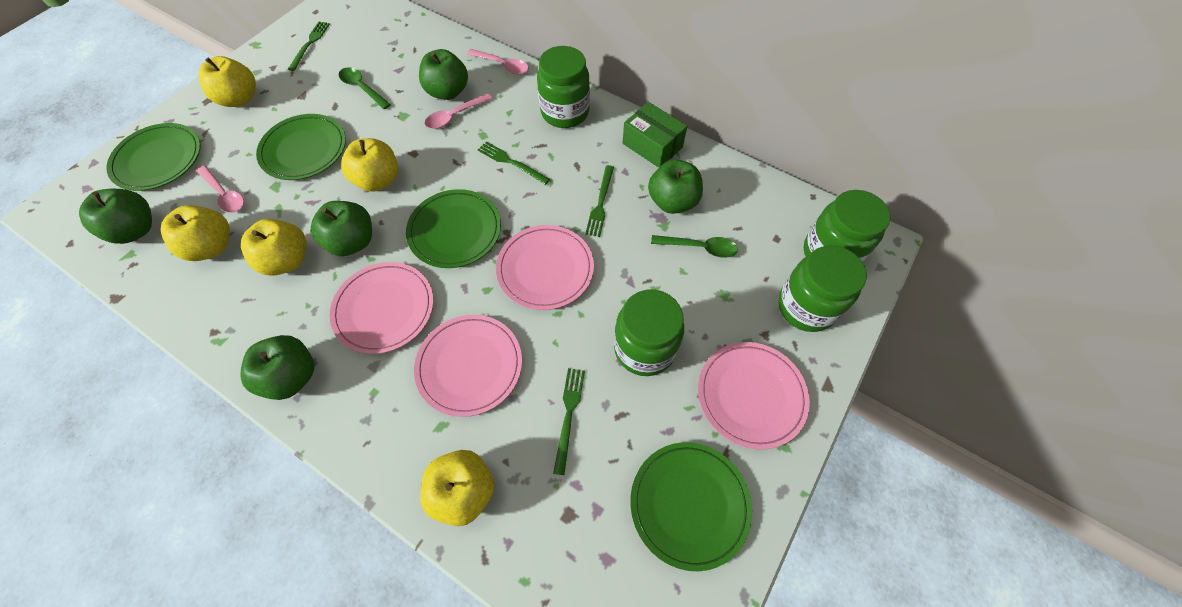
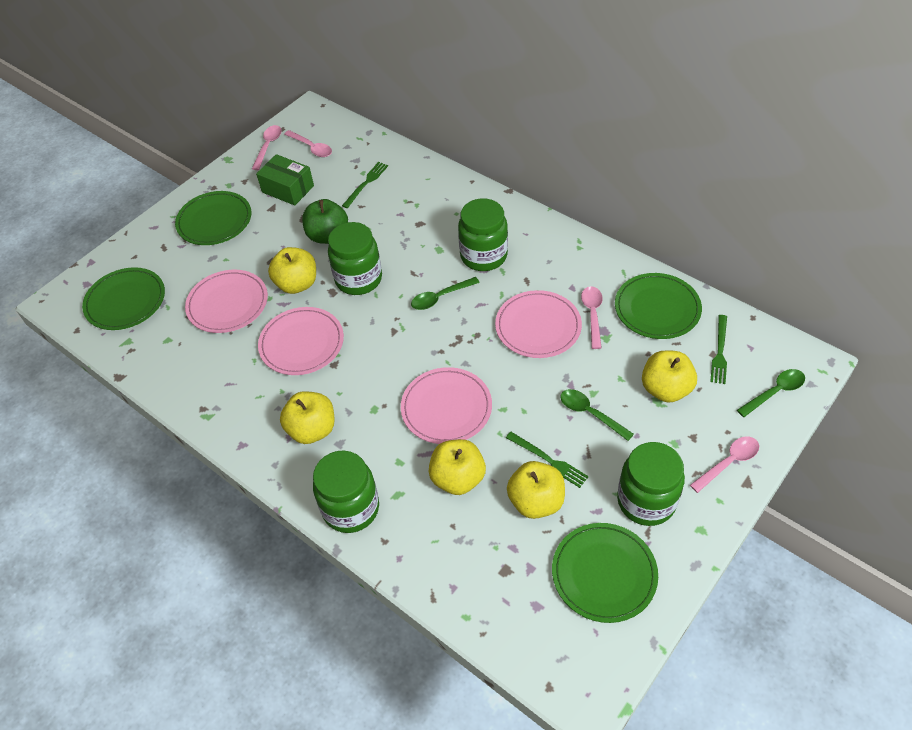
green apple: [79,189,152,244] [240,335,314,400] [311,201,372,256] [419,49,468,100] [648,159,703,214] = 5 -> [302,199,348,244] = 1
green fork: [288,21,330,71] [478,141,550,185] [553,368,585,475] [585,165,614,237] = 4 -> [342,162,388,208] [506,432,589,488] [710,315,727,384] = 3
green spoon: [339,67,391,109] [651,235,738,258] = 2 -> [411,277,480,310] [561,389,634,441] [737,369,805,417] = 3
pink spoon: [197,166,244,213] [425,94,492,129] [467,49,529,75] = 3 -> [252,125,282,170] [284,130,332,157] [581,286,603,349] [690,436,759,493] = 4

